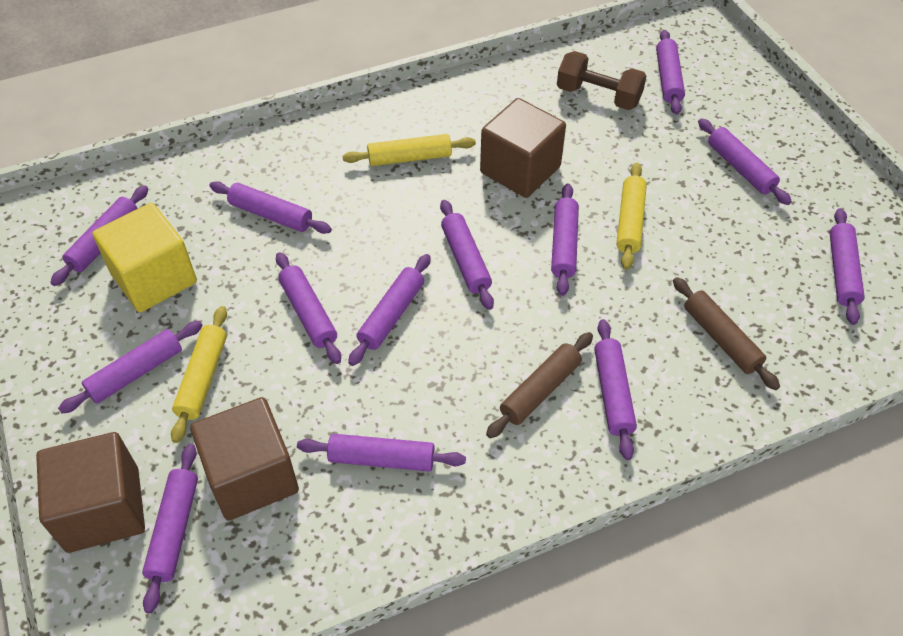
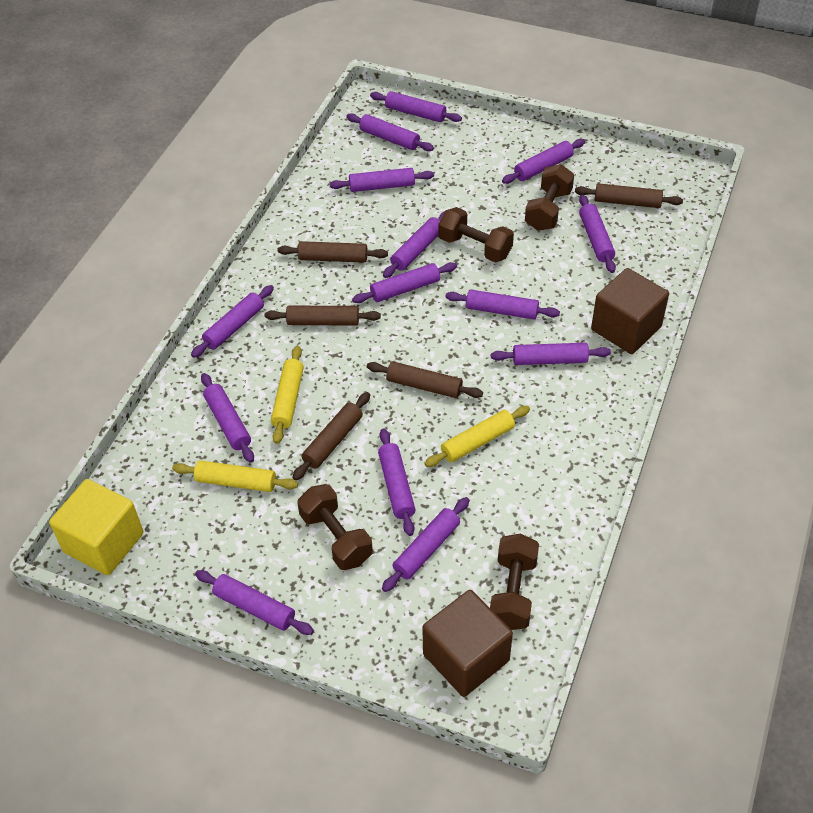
brown cube: [36,432,145,553] [190,397,299,521] [480,98,566,198] = 3 -> [422,590,513,697] [591,268,669,354] = 2
brown dumbbell: [557,51,646,110] = 1 -> [297,484,373,570] [439,207,514,263] [490,534,539,630] [525,164,574,231] = 4
brown rolling pin: [486,332,593,438] [673,277,780,390] = 2 -> [265,306,381,326] [277,241,388,263] [293,392,370,480] [367,361,483,398] [575,183,683,208] = 5
purple rolling pin: [50,185,148,286] [58,321,203,414] [142,444,198,613] [209,181,332,234] [276,252,341,364] [297,434,466,471] [348,254,431,366] [440,200,494,310] [551,184,579,296] [594,319,637,460] [656,30,685,115] [698,118,792,205] [830,208,865,325] = 13 -> [191,285,274,358] [195,570,314,635] [201,373,254,463] [329,168,434,192] [346,113,434,151] [352,262,457,303] [370,91,462,122] [378,428,416,536] [382,497,470,592] [383,211,445,278] [445,290,560,319] [491,343,611,365] [502,139,585,184] [579,195,616,273] = 14

